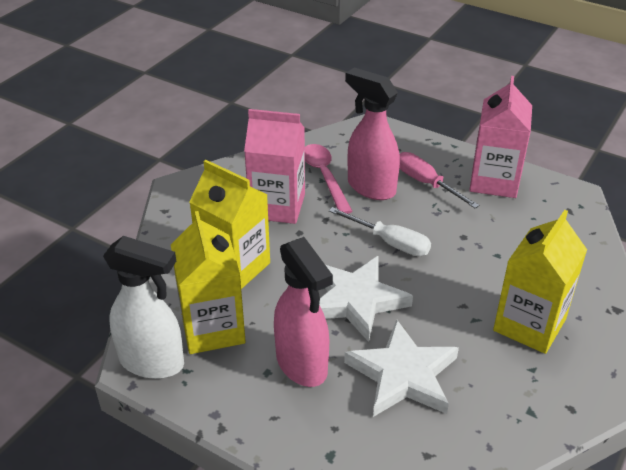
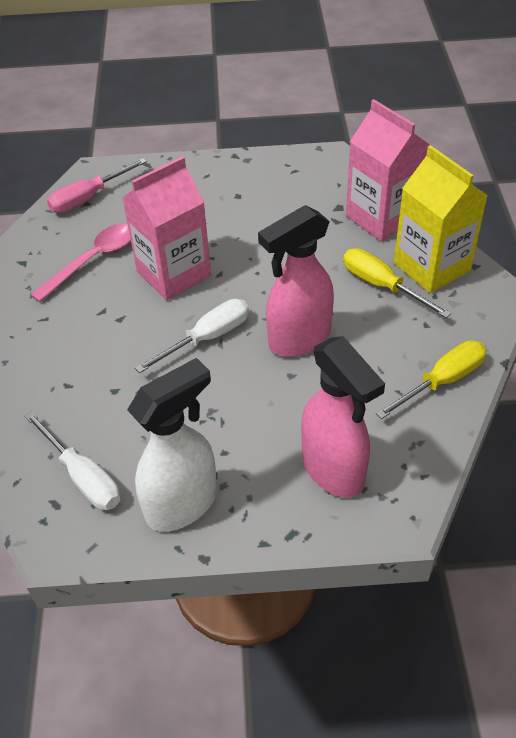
white screwdriver: [329,207,431,256] = 1 -> [24,411,120,510] [135,299,249,373] = 2
white star: [319,256,413,342] [344,319,459,417] = 2 -> none = 0
yellow carton: [171,211,246,354] [189,160,270,289] [493,210,587,354] = 3 -> [394,145,488,293] = 1
yellow screwdriver: none = 0 -> [343,248,451,318] [376,340,487,419] = 2

